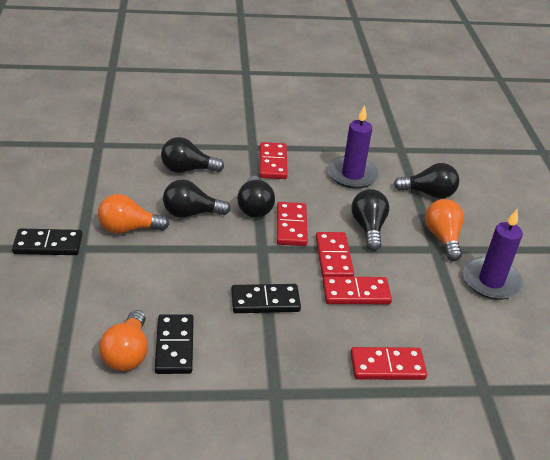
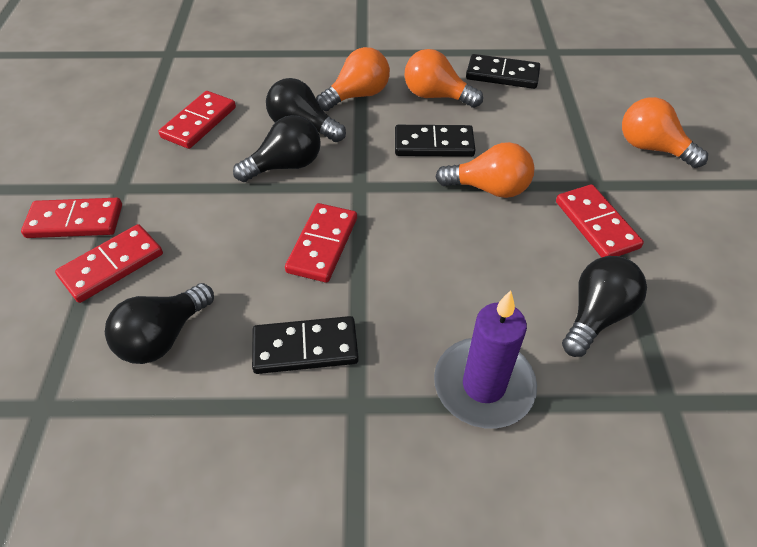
black light bulb: [161,137,224,173] [163,179,231,218] [237,176,275,218] [351,189,390,251] [394,163,459,199] = 5 -> [105,283,214,364] [233,115,321,182] [266,78,346,142] [562,256,647,357] = 4
orange light bulb: [98,194,169,234] [99,310,148,371] [425,199,464,261] = 3 -> [316,47,390,111] [404,49,483,108] [435,142,535,198] [622,97,708,168] = 4
purple candle: [328,105,379,189] [463,209,523,300] = 2 -> [434,290,537,428] = 1

